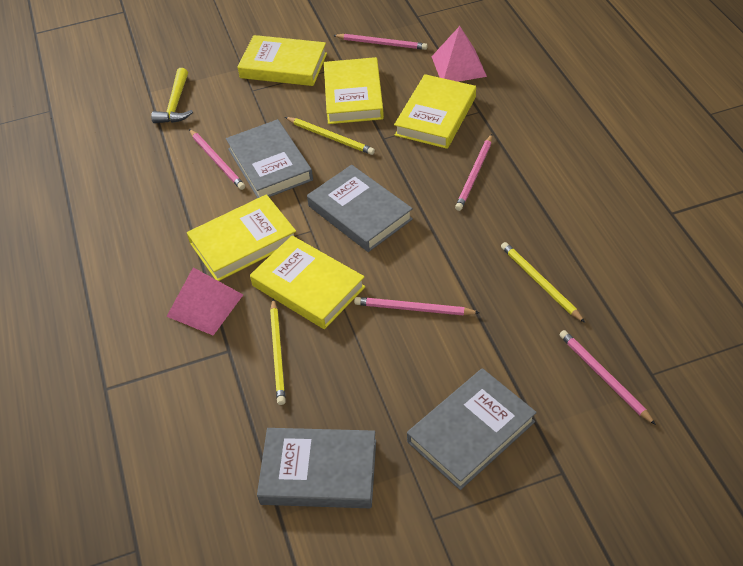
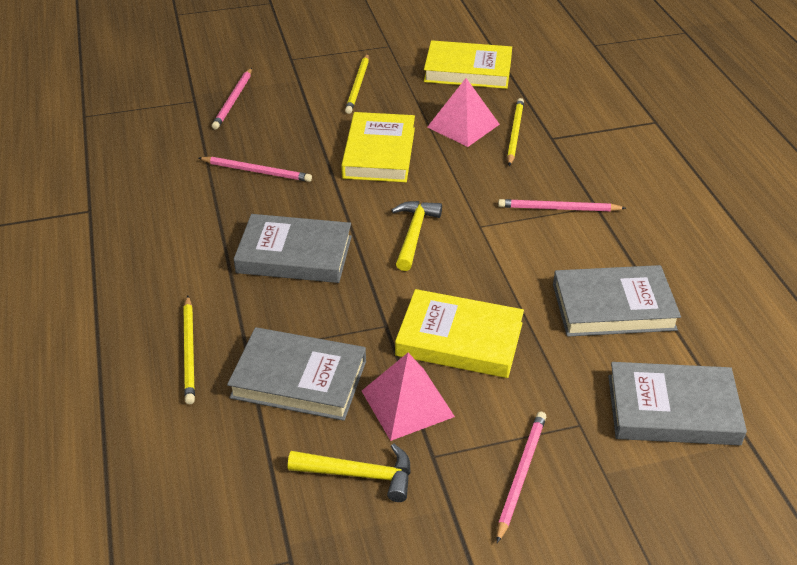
pink pencil: [189,129,245,190] [333,34,428,50] [354,297,480,316] [455,134,492,211] [559,330,656,425] = 5 -> [199,157,312,182] [212,68,252,129] [497,412,546,543] [498,199,626,211] = 4
yellow book: [187,194,296,281] [238,35,327,86] [250,235,365,329] [324,57,384,124] [394,74,476,149] = 5 -> [341,112,415,182] [395,289,524,378] [424,40,512,89] = 3
yellow hammer: [151,68,193,123] = 1 -> [288,443,411,502] [392,201,442,271] = 2

